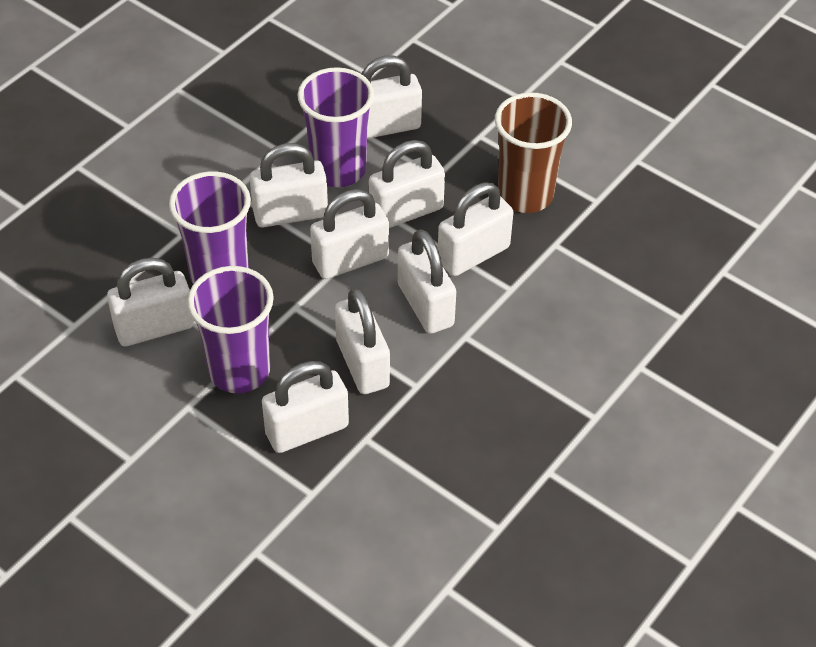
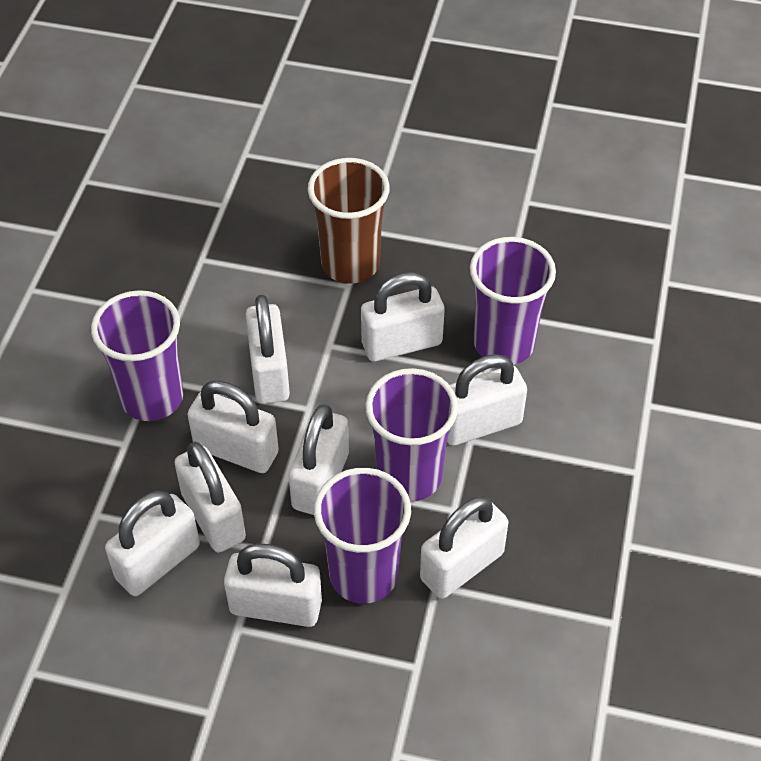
purple cup: [169,171,251,284] [187,266,274,393] [297,67,374,187] = 3 -> [91,290,183,421] [314,468,411,604] [365,368,458,502] [470,237,556,365] = 4

